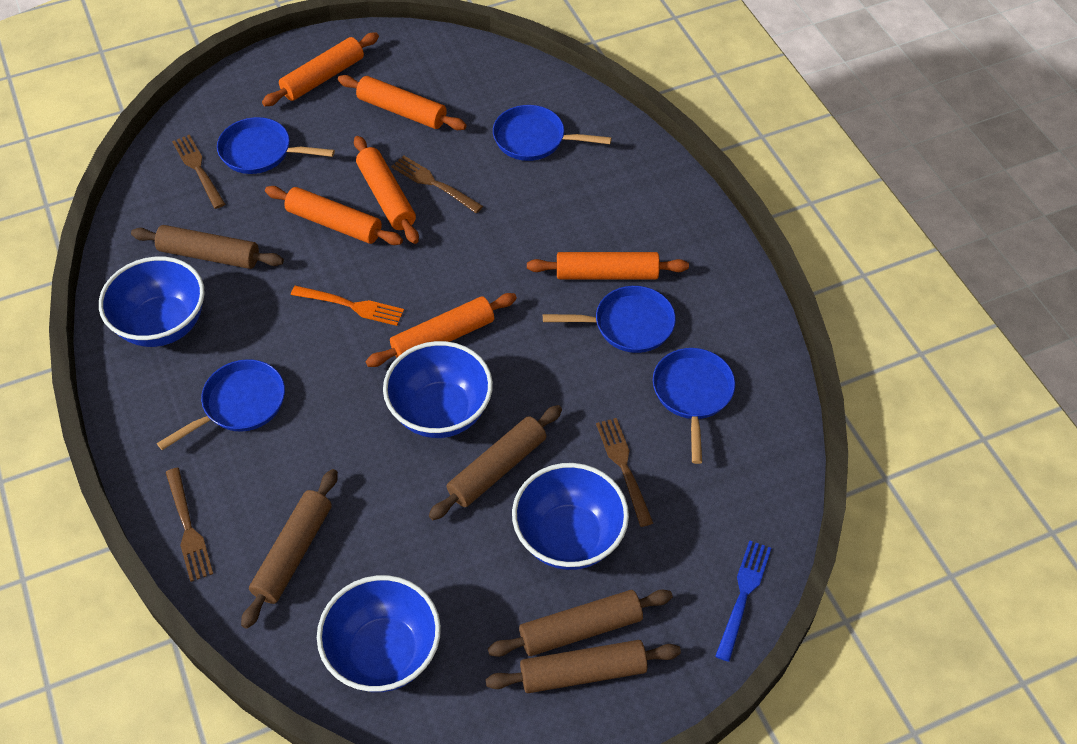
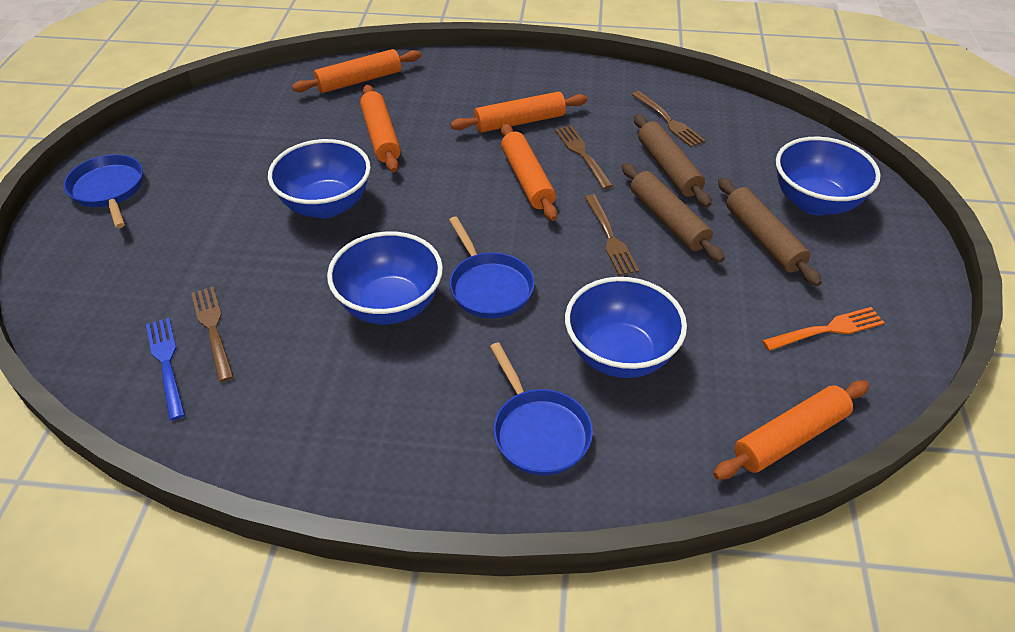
blue pan: [157,359,285,450] [217,117,335,174] [493,105,612,161] [543,286,676,353] [653,348,735,464] = 5 -> [64,154,143,228] [449,216,535,318] [490,342,593,475] = 3
brown rolling pin: [131,225,284,269] [241,469,338,629] [429,405,562,520] [485,640,681,693] [488,589,673,657] = 5 -> [622,163,725,263] [634,114,711,207] [718,178,822,286] = 3
orange rolling pin: [262,32,379,106] [265,186,403,245] [338,75,466,130] [354,136,419,244] [366,293,517,367] [527,252,689,279] = 6 -> [292,49,421,93] [360,85,401,172] [450,92,588,133] [501,123,557,221] [713,380,869,480] = 5

